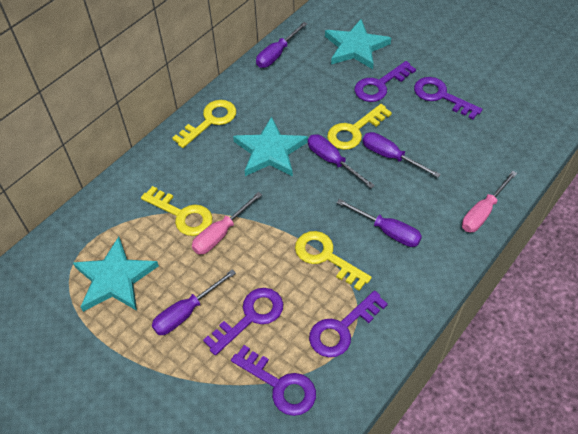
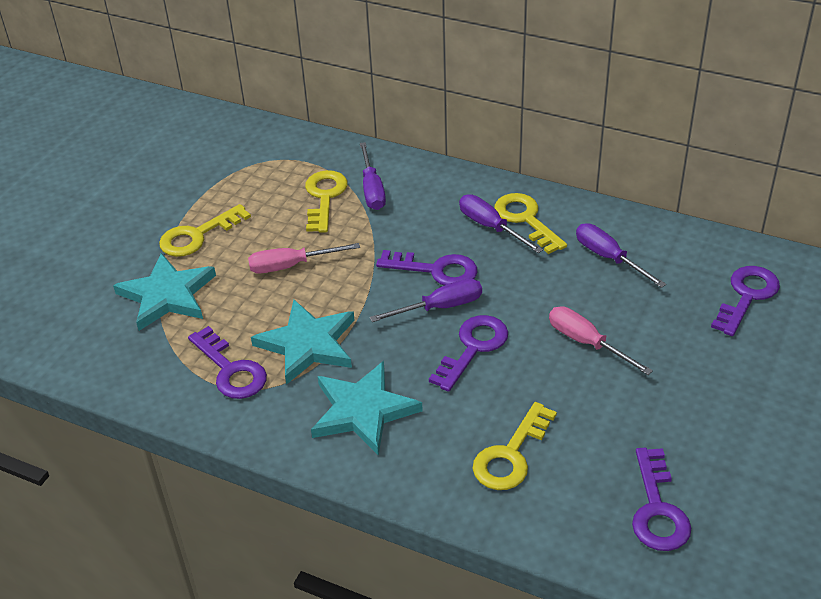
purple screwdriver: [152,269,236,335] [256,22,308,68] [308,134,375,188] [337,199,422,247] [363,132,441,178] = 5 -> [360,142,386,210] [370,279,482,322] [459,195,543,253] [576,223,666,288] = 4

